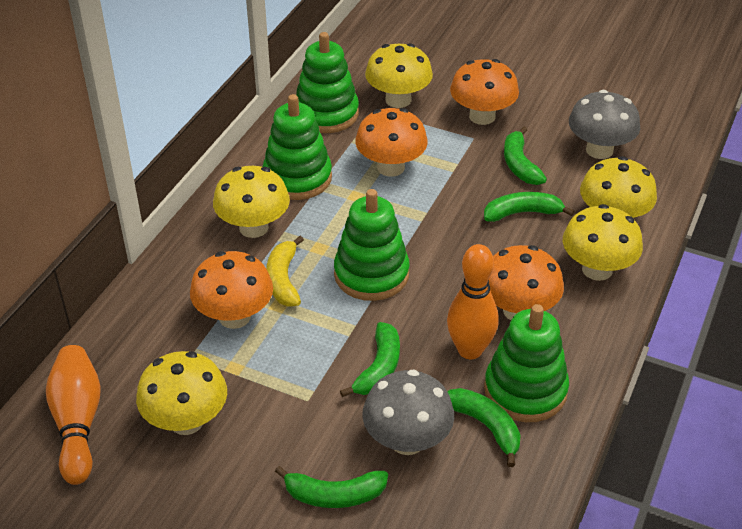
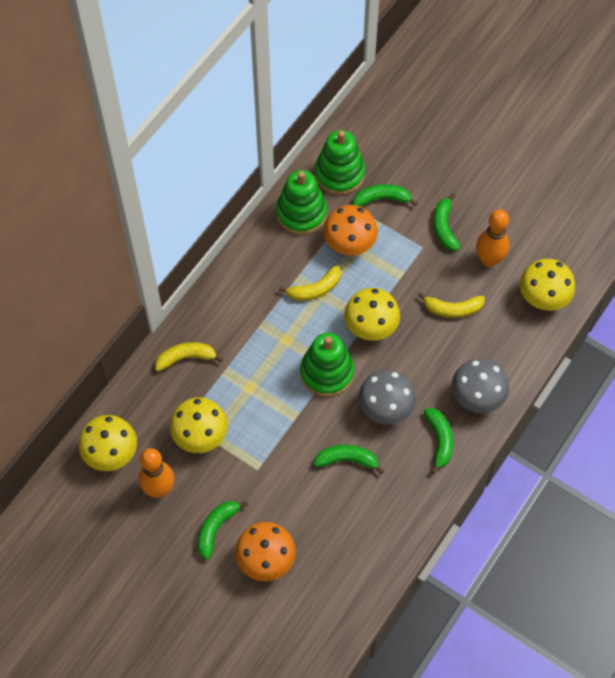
green stacking toy: [263,94,332,200] [296,32,359,133] [334,189,410,301] [484,304,569,422] = 4 -> [276,170,327,235] [300,333,354,397] [315,130,365,195] = 3
orange mushroom: [190,251,273,329] [355,108,428,177] [450,59,519,125] [489,245,564,320] = 4 -> [235,522,296,581] [323,205,378,255] = 2
yellow banana: [267,236,304,307] = 1 -> [155,342,223,371] [279,265,341,301] [418,292,485,318] = 3
yellow mushroom: [136,351,227,435] [213,166,290,238] [365,43,433,108] [563,204,643,281] [580,156,657,218] = 5 -> [79,415,137,471] [170,397,228,453] [344,288,400,341] [520,259,575,311] = 4

